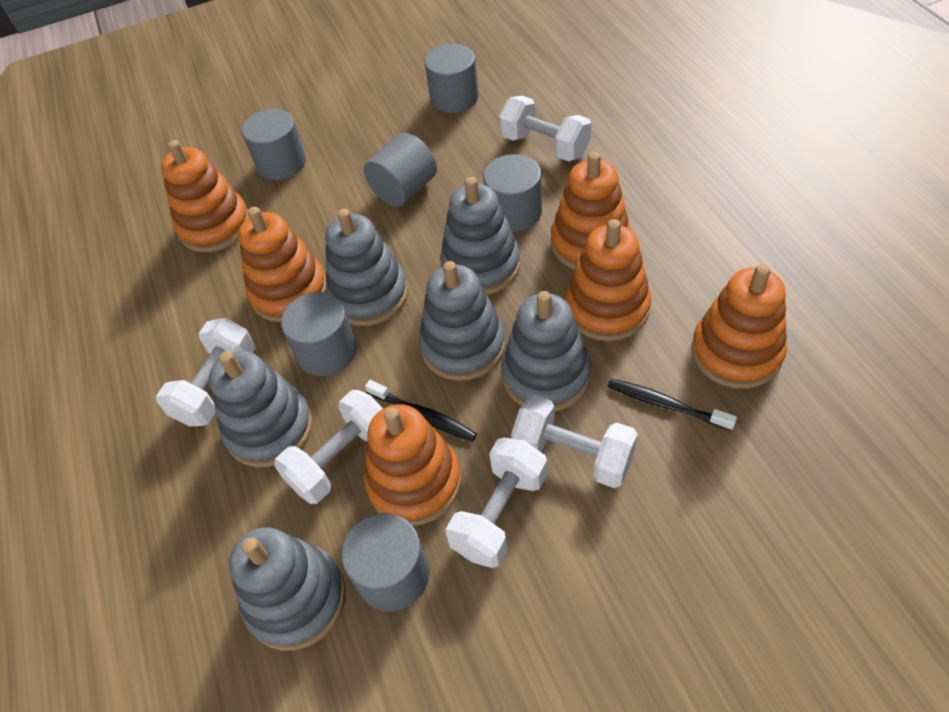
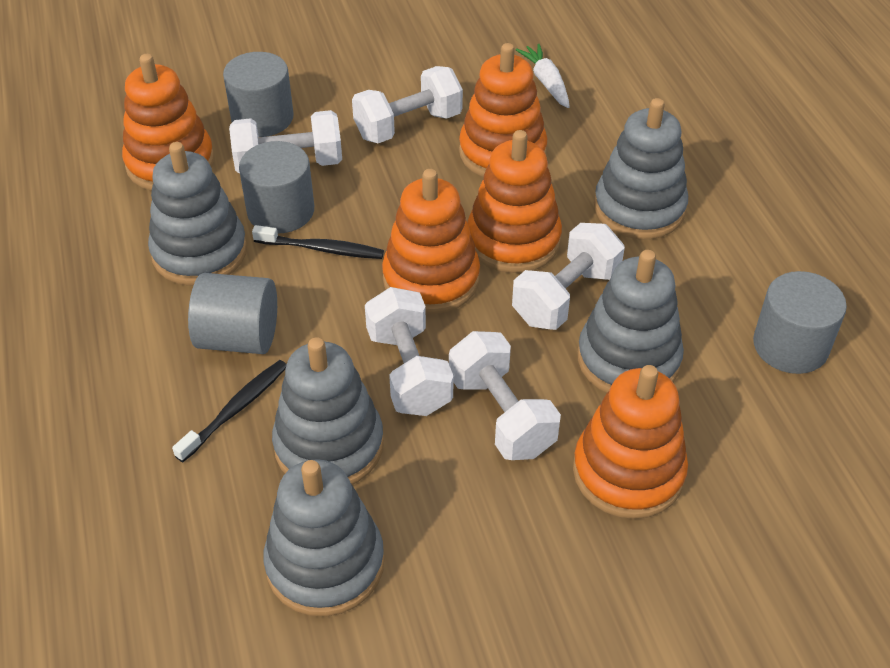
grey cylinder: [242,109,306,180] [281,292,357,376] [341,513,430,611] [364,133,437,207] [425,44,479,113] [483,154,542,232] = 6 -> [188,273,277,354] [223,52,294,137] [239,141,314,233] [753,271,847,374] = 4
grey stacking toy: [209,351,313,467] [229,527,346,651] [325,209,408,326] [419,261,505,381] [440,177,520,295] [501,291,591,412] = 6 -> [148,142,247,286] [263,459,384,617] [272,337,384,484] [578,250,684,393] [594,98,688,239] = 5
orange stacking toy: [161,140,249,252] [238,207,326,322] [364,404,461,526] [551,152,631,270] [565,219,651,341] [692,264,787,389] = 6 -> [122,54,214,191] [382,169,480,314] [459,43,547,177] [467,130,562,273] [573,365,688,519] = 5
white carrot: none = 0 -> [515,43,570,108] = 1

